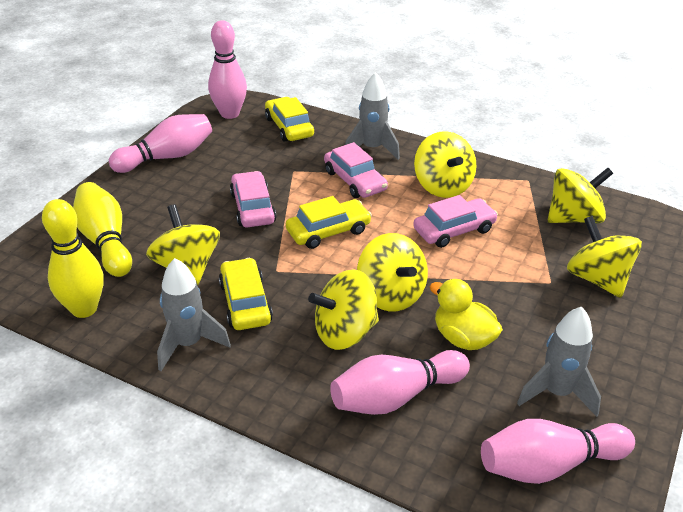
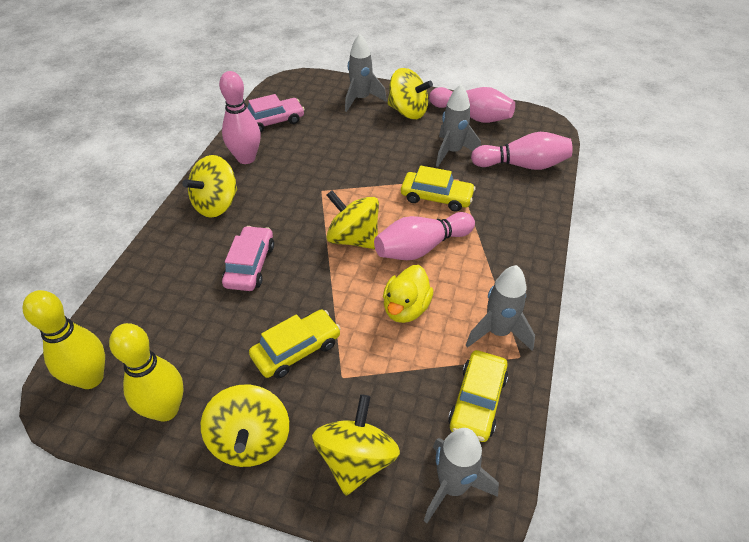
grey rocket: [157,258,231,371] [345,72,400,160] [517,307,601,417] = 3 -> [345,34,387,112] [424,428,499,523] [436,84,481,167] [466,265,535,350] = 4
pink car: [230,171,276,228] [324,142,388,198] [413,195,498,248] = 3 -> [222,226,274,291] [248,94,305,132] = 2
yellow spinning top: [146,204,220,286] [308,269,379,350] [357,233,428,311] [414,131,477,198] [548,168,613,223] [567,216,642,298] = 6 -> [182,155,237,218] [201,385,289,467] [312,394,400,496] [326,190,379,249] [387,68,433,119] = 5

